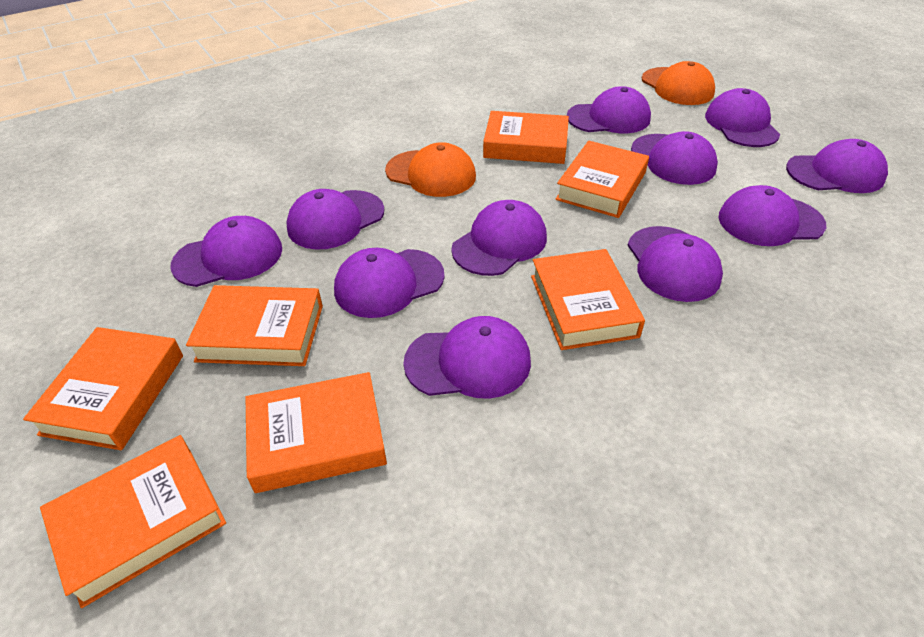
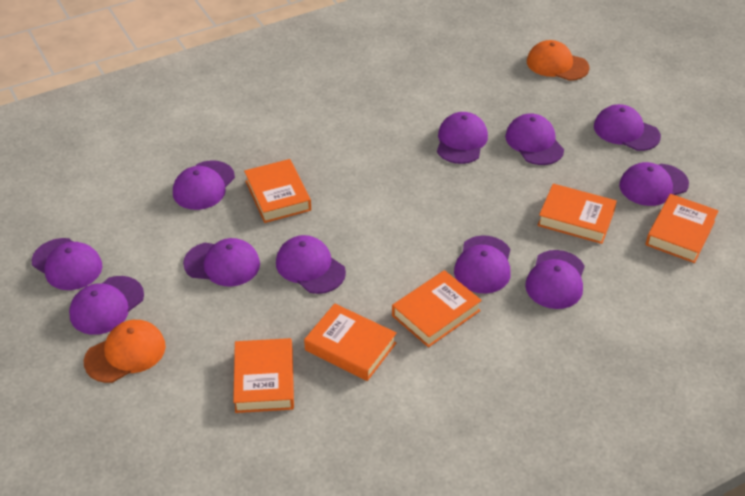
orange book: [23,327,183,450] [40,435,226,608] [186,285,323,366] [246,372,387,493] [483,111,569,164] [531,249,645,350] [555,141,649,218] = 7 -> [233,338,294,413] [244,159,311,223] [304,303,397,381] [392,270,482,347] [537,184,617,244] [646,194,718,263] = 6

